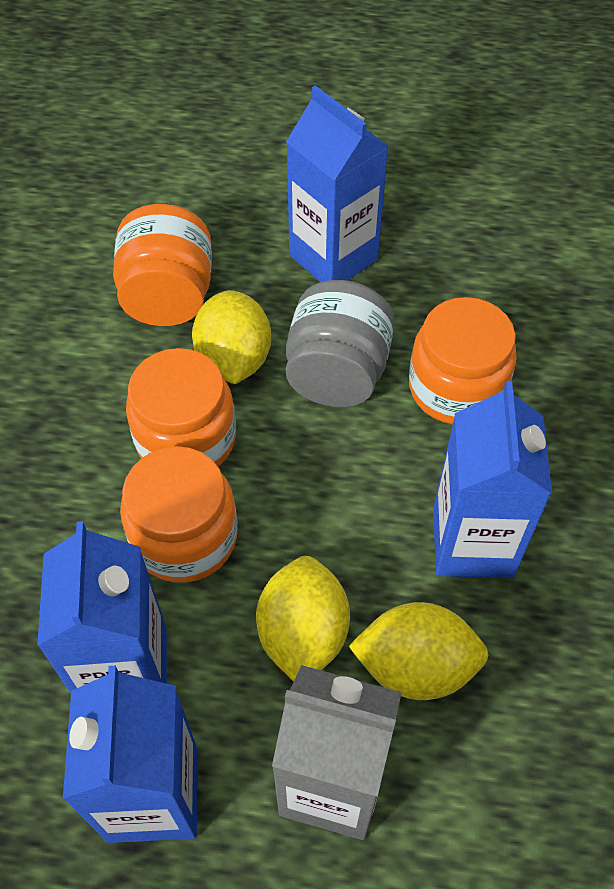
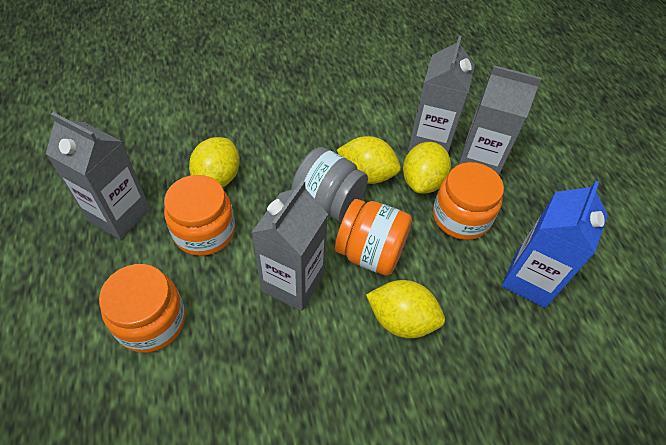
blue carton: [37,521,167,693] [63,666,198,843] [286,85,389,282] [433,381,552,578] = 4 -> [502,181,608,308] = 1
grey carton: [272,665,402,840] = 1 -> [46,112,150,240] [251,180,328,311] [408,35,475,152] [458,65,542,175] = 4
yellow lemon: [192,290,271,384] [256,556,350,682] [349,602,488,700] = 3 -> [189,137,240,187] [337,136,401,184] [366,280,445,338] [403,142,451,194] = 4

